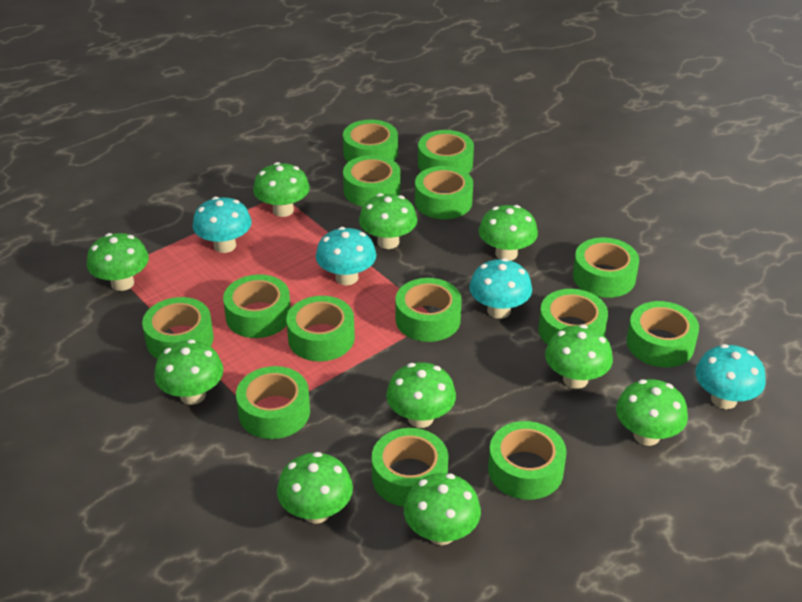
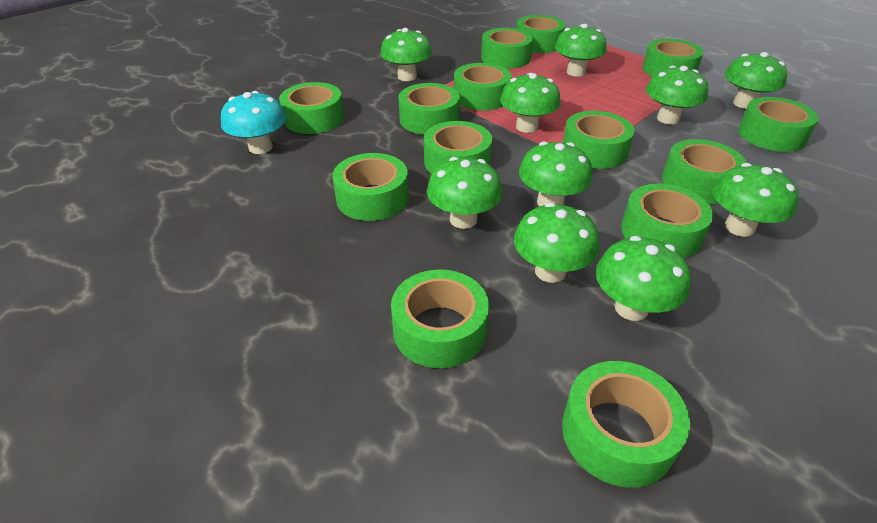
turquoise mushroom: [193,197,252,253] [316,227,376,285] [469,258,532,319] [695,344,766,409] = 4 -> [221,91,286,154] = 1

